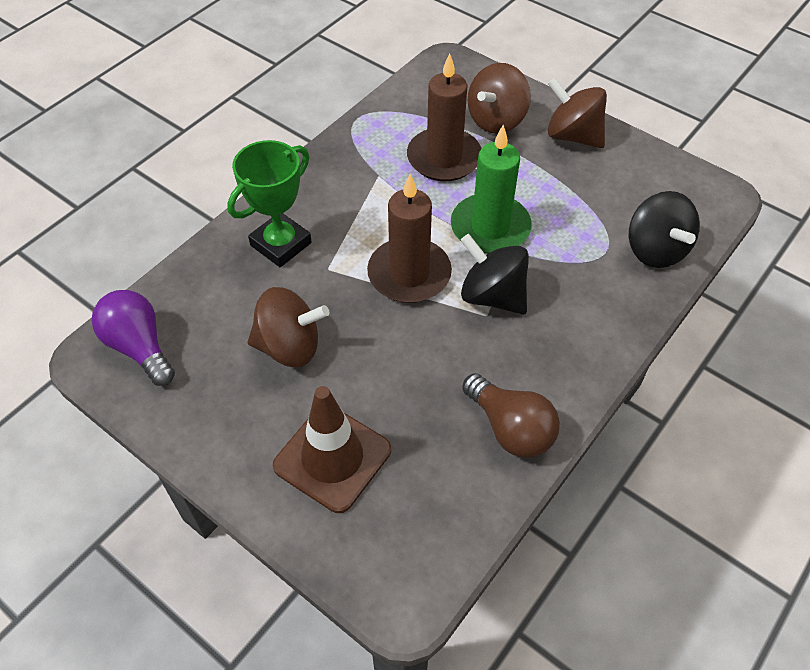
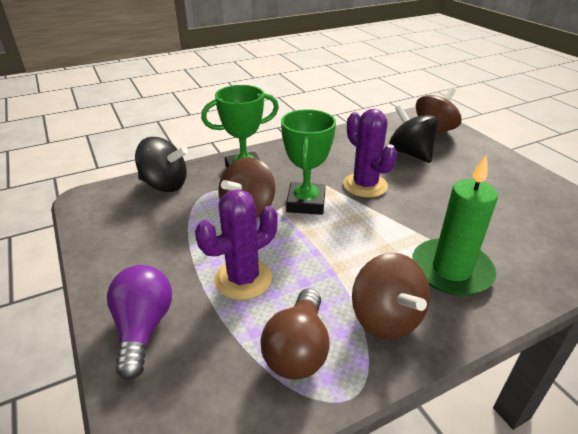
brown candle: [367,174,452,303] [407,53,482,181] = 2 -> none = 0
brown traffic cone: [273,386,391,513] = 1 -> none = 0
green trophy: [227,140,312,267] = 1 -> [201,85,279,168] [281,109,336,215] = 2
purple cactus: none = 0 -> [195,189,278,300] [343,109,397,198] = 2

